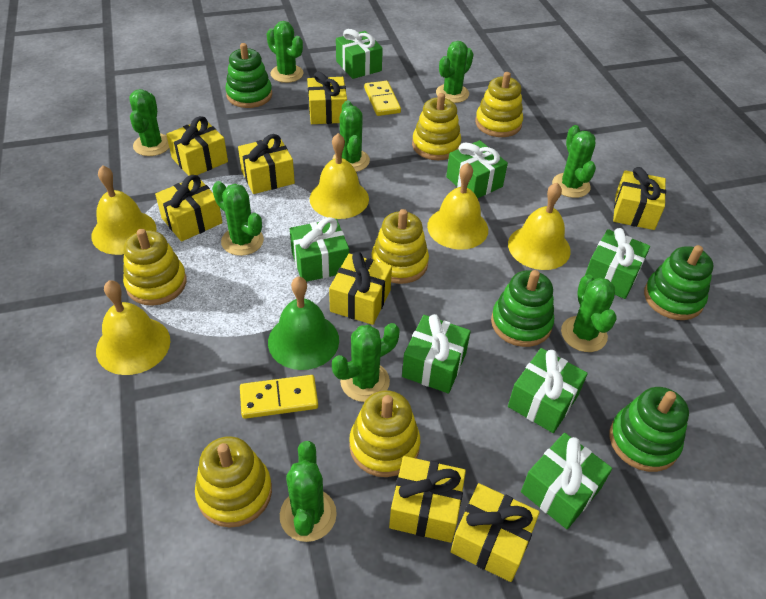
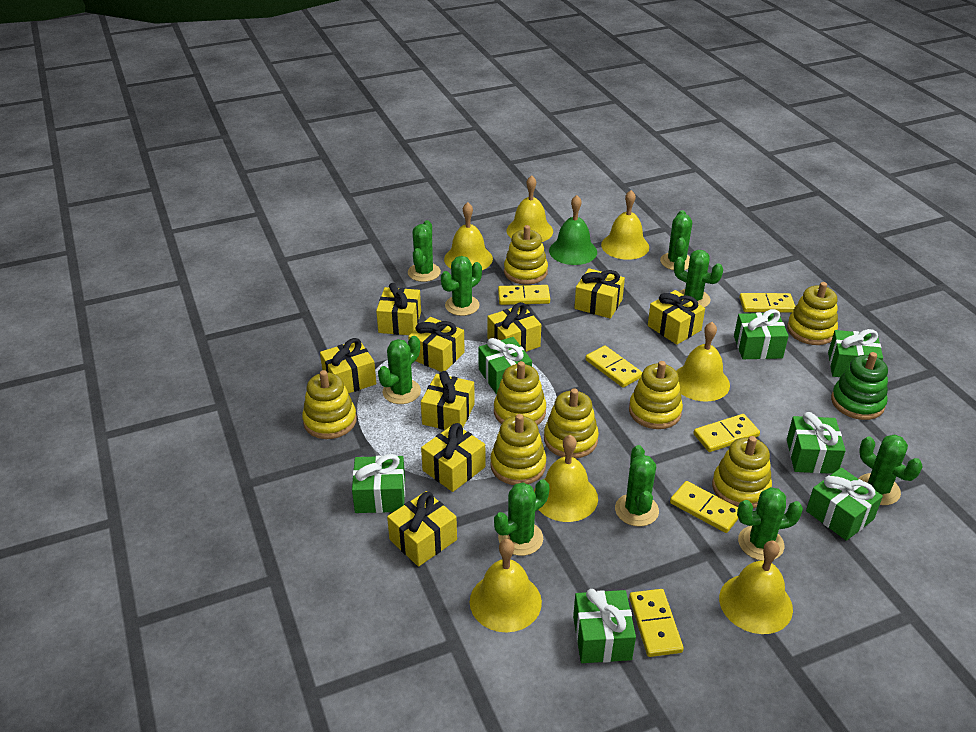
green stacking toy: [225,43,272,108] [491,270,554,347] [609,387,689,472] [644,245,713,320] = 4 -> [831,352,888,420] = 1
yellow bell: [91,165,156,255] [96,280,170,375] [310,133,369,219] [427,163,488,250] [508,183,571,270] = 5 -> [444,202,493,270] [470,539,542,632] [506,175,553,242] [534,435,598,522] [601,190,649,260] [676,322,730,402] [719,541,793,634] = 7
yellow domino: [240,375,318,419] [364,81,401,116] = 2 -> [498,285,550,305] [585,346,642,388] [629,589,684,657] [670,481,739,533] [693,414,760,452] [739,293,795,312] = 6
yellow gift: [155,175,223,242] [166,116,228,176] [238,134,295,194] [307,71,347,124] [329,252,392,325] [389,456,466,543] [451,483,540,582] [613,167,666,230] = 8 -> [320,338,376,393] [376,283,421,335] [387,491,457,567] [408,317,465,372] [421,371,475,430] [421,423,485,492] [487,302,541,352] [574,268,625,319] [648,290,705,345] = 9
yellow stacking toy: [123,229,187,306] [195,436,272,528] [349,390,420,477] [371,209,429,284] [412,93,461,160] [475,72,523,137] = 6 -> [302,370,357,439] [490,414,546,485] [494,361,546,425] [504,225,548,285] [544,388,599,459] [629,361,683,429] [712,436,772,508] [787,282,838,345] = 8

